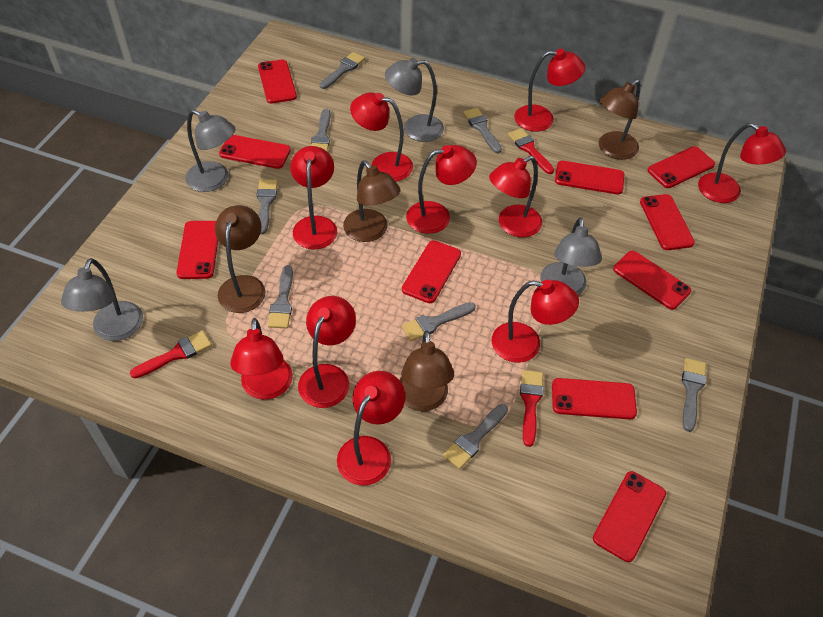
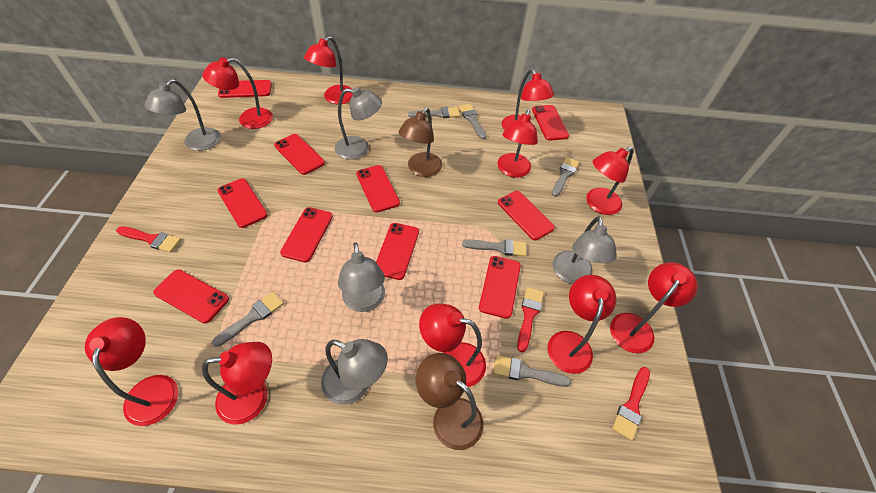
brown lamp: [215,205,266,313] [343,160,400,242] [399,330,454,411] [599,80,640,160] = 4 -> [398,108,442,177] [416,353,484,450] = 2
grey brush: [257,179,278,234] [268,265,293,328] [311,109,331,151] [320,52,365,89] [402,302,476,341] [443,404,508,469] [463,108,502,153] [682,358,706,432] = 8 -> [212,292,284,347] [408,107,460,118] [459,104,486,139] [462,239,527,256] [493,355,571,387] [552,157,579,197] = 6
grey lamp: [61,258,143,341] [186,110,235,192] [385,58,444,142] [540,217,602,295] = 4 -> [144,79,221,151] [321,339,388,405] [335,87,382,160] [338,242,385,312] [553,216,617,284] = 5

